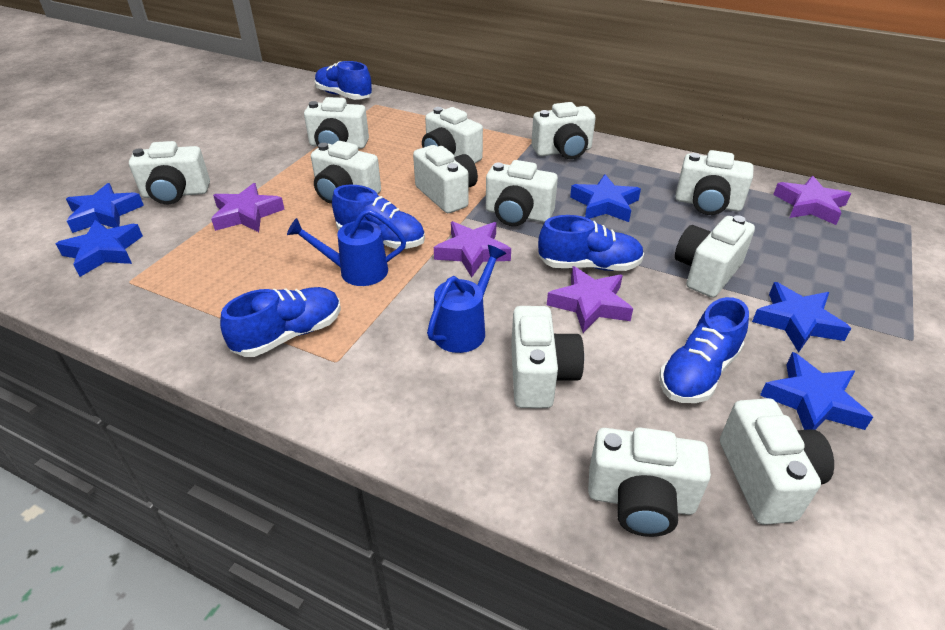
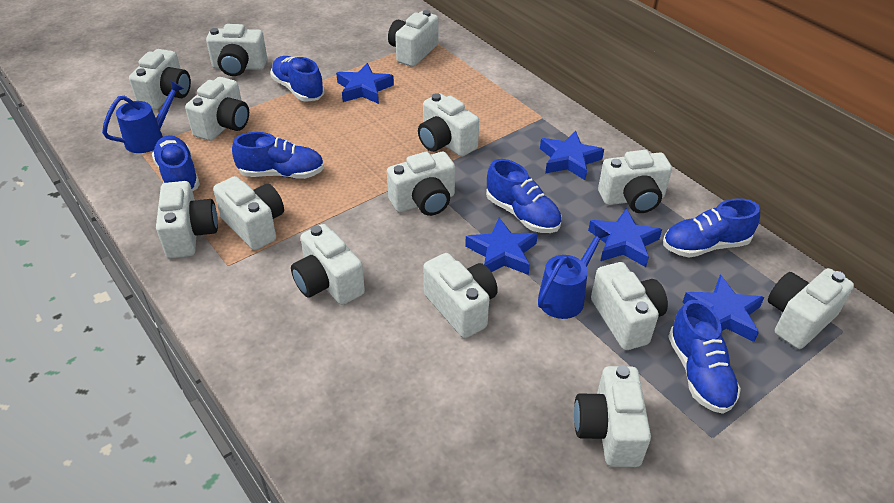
blue shoe: [220,287,341,357] [315,61,372,100] [332,185,425,249] [538,215,644,271] [659,297,749,403] = 5 -> [152,135,200,192] [232,132,324,179] [270,56,325,102] [486,159,562,233] [663,198,760,257] [668,300,741,414] = 6
purple star: [211,183,285,232] [434,221,511,278] [547,266,633,333] [773,176,851,225] = 4 -> none = 0
white camera: [129,141,210,204] [304,97,369,149] [311,141,381,204] [413,145,478,213] [422,107,483,163] [486,160,558,226] [511,306,584,408] [531,102,596,159] [588,427,711,537] [675,150,754,215] [675,215,755,298] [720,398,834,525] = 12 -> [129,49,191,110] [156,181,218,258] [185,77,249,141] [206,24,267,76] [213,176,284,250] [291,224,365,305] [387,152,455,216] [388,10,438,67] [418,93,479,157] [424,253,498,338] [574,365,651,467] [591,262,668,350] [598,150,672,213] [768,268,854,349] = 14

